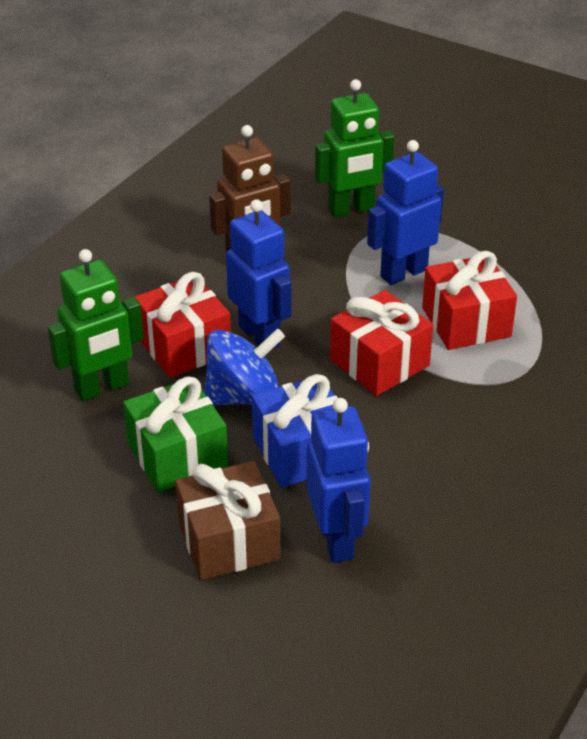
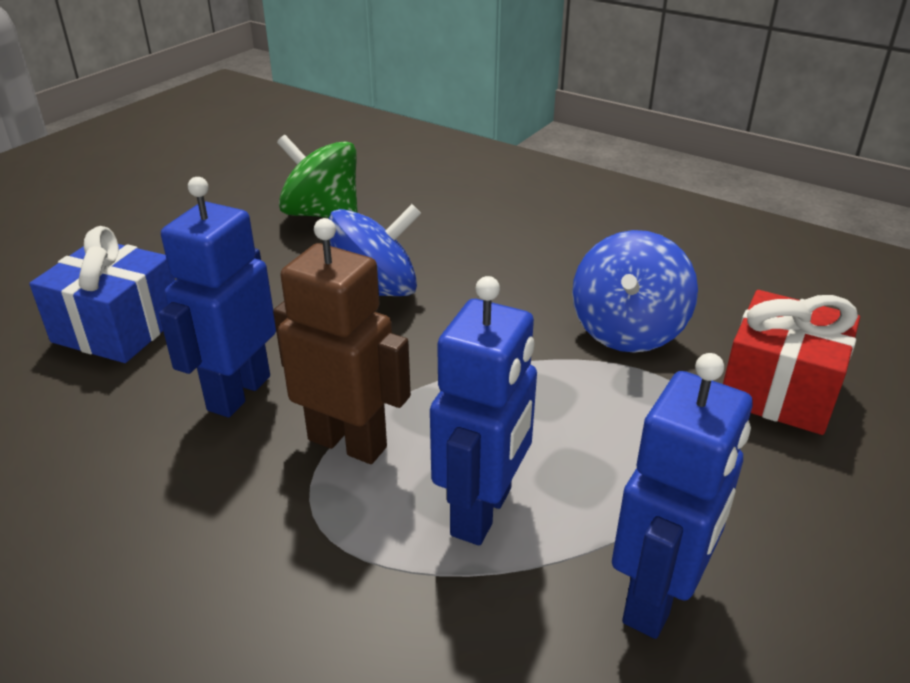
blue spinning top: [204,329,285,405] = 1 -> [329,204,421,296] [572,230,698,353] = 2
brown gift: [175,461,281,580] = 1 -> none = 0
green gift: [123,377,228,492] = 1 -> none = 0
green robot: [48,249,144,401] [315,79,394,218] = 2 -> none = 0
green spinning top: none = 0 -> [277,135,358,218] = 1
red gift: [135,272,231,378] [330,290,433,396] [422,251,517,350] = 3 -> [723,290,860,435] = 1

